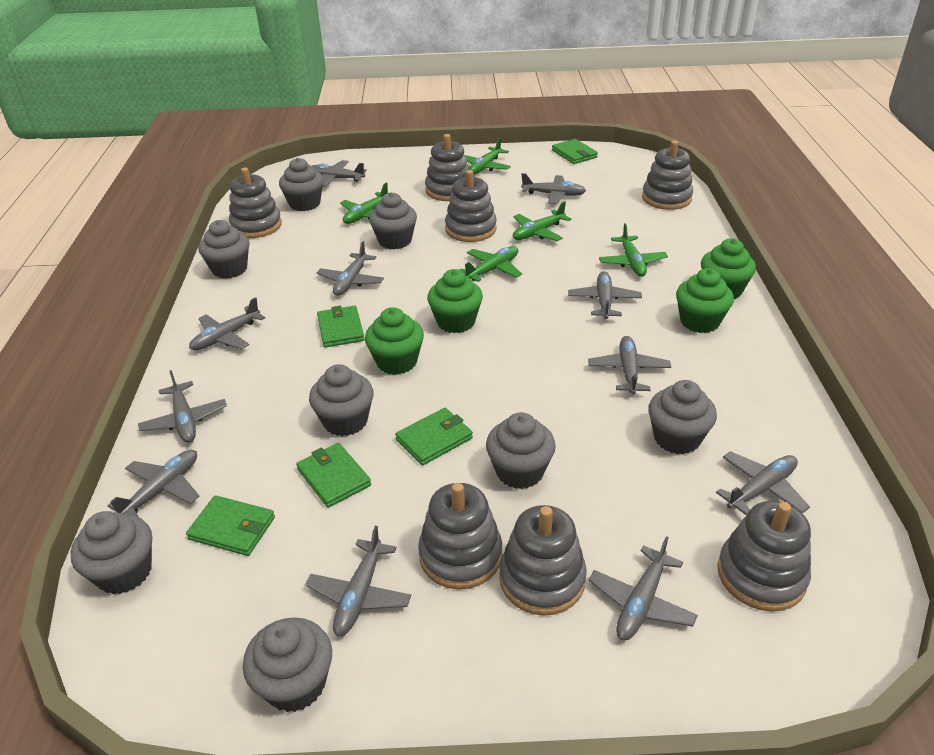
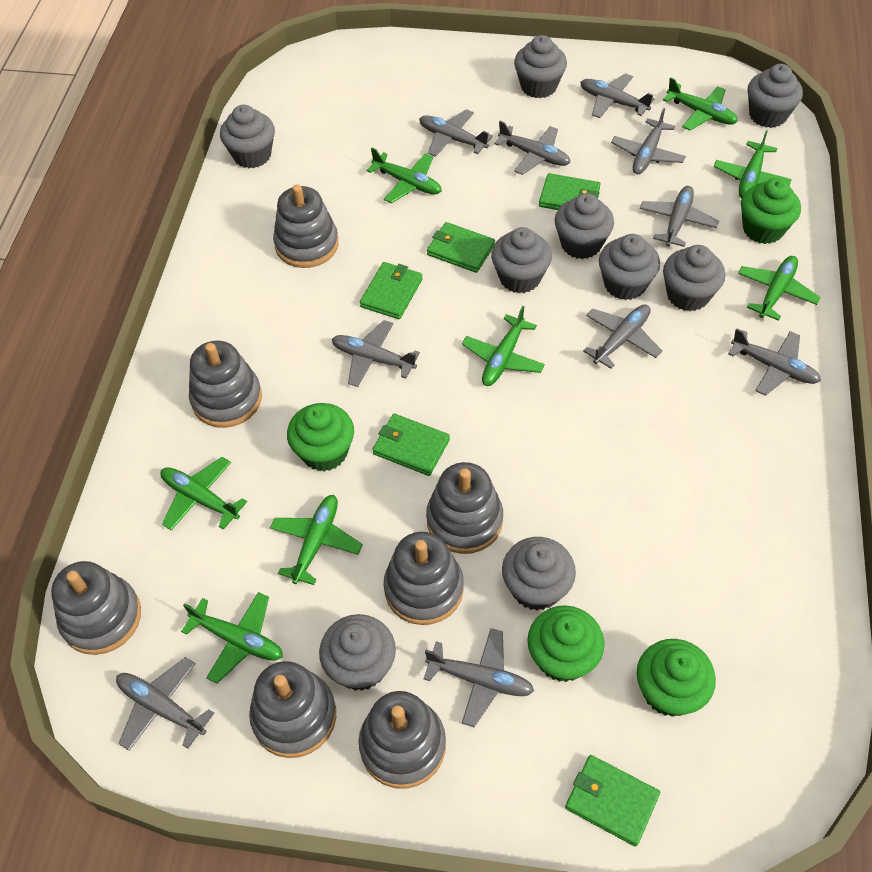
green plane: [340,182,388,224] [459,246,522,282] [465,137,511,174] [513,201,572,241] [599,223,668,277] = 5 -> [160,457,247,530] [181,592,283,684] [270,495,363,585] [367,148,442,203] [462,306,545,386] [663,77,738,130] [714,130,792,198] [738,256,821,321] = 8
grey cupcake: [71,511,152,594] [198,220,250,279] [243,618,332,712] [279,158,324,211] [309,364,374,436] [369,192,417,249] [486,412,556,489] [648,380,717,454] = 8 -> [220,105,275,168] [319,614,396,691] [491,227,552,293] [502,537,576,611] [514,35,567,98] [555,193,614,259] [599,234,660,300] [663,245,725,311] [748,64,803,128] = 9
grey plane: [108,450,199,517] [138,370,227,443] [189,297,265,350] [305,526,411,637] [312,160,367,187] [316,241,384,296] [521,173,586,204] [568,271,642,319] [588,336,671,395] [589,536,698,640] [716,451,810,515] = 11 -> [116,657,214,751] [332,320,420,387] [419,109,493,157] [424,628,534,727] [494,121,571,175] [580,73,654,118] [583,305,662,369] [611,108,686,174] [640,186,719,247] [728,328,821,396] = 10

